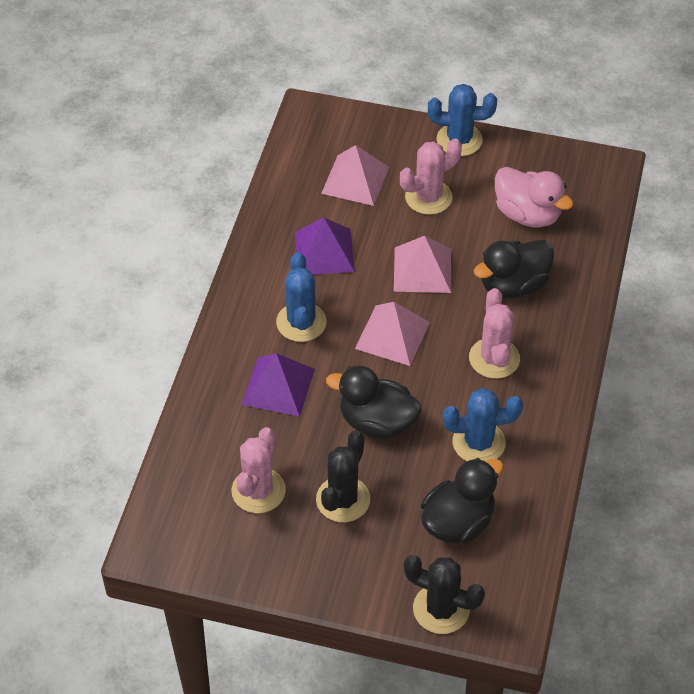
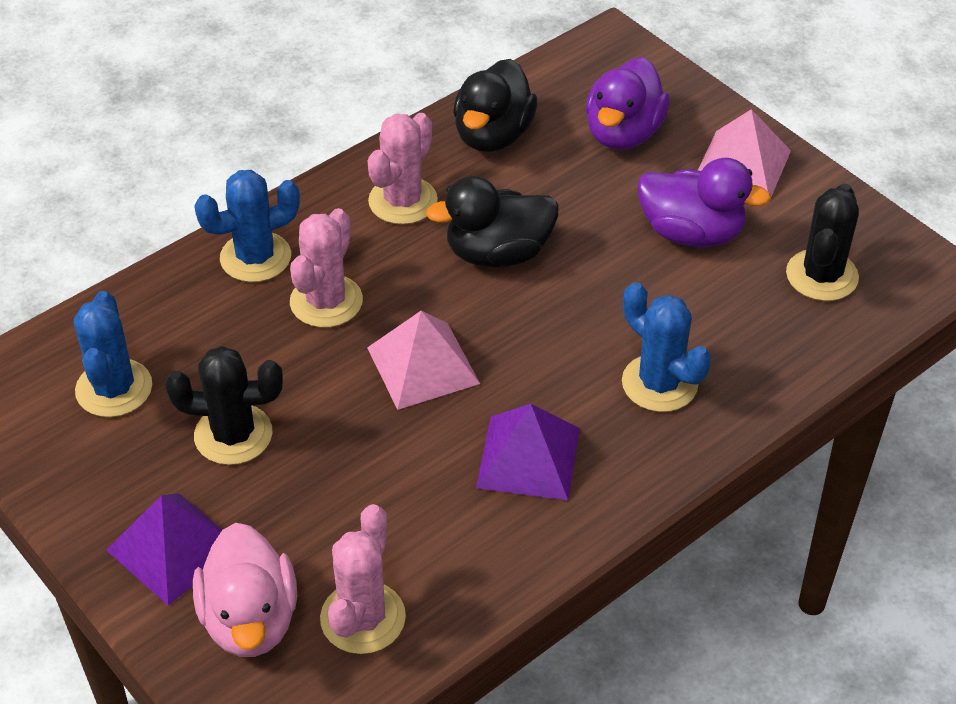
black duck: [326,365,422,440] [421,458,504,544] [474,240,554,299] = 3 -> [426,176,558,268] [453,59,537,152] = 2
pink pyramid: [321,145,389,206] [355,302,430,366] [394,236,451,293] = 3 -> [367,311,480,410] [698,109,791,197] = 2
purple duck: none = 0 -> [586,57,670,150] [638,158,771,247] = 2

